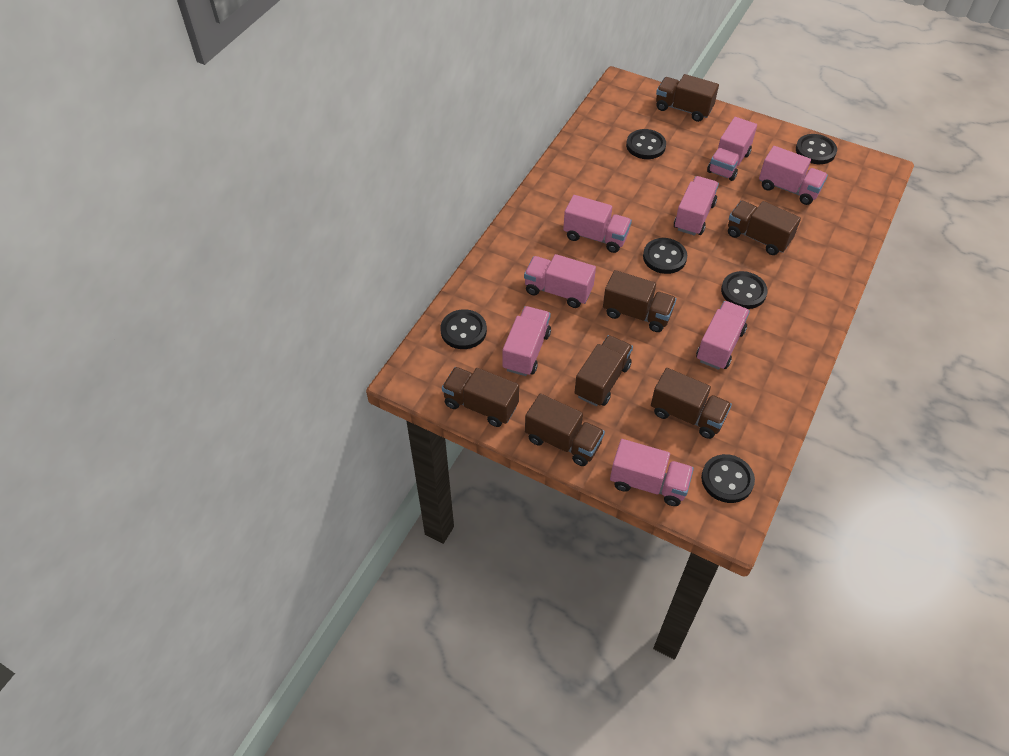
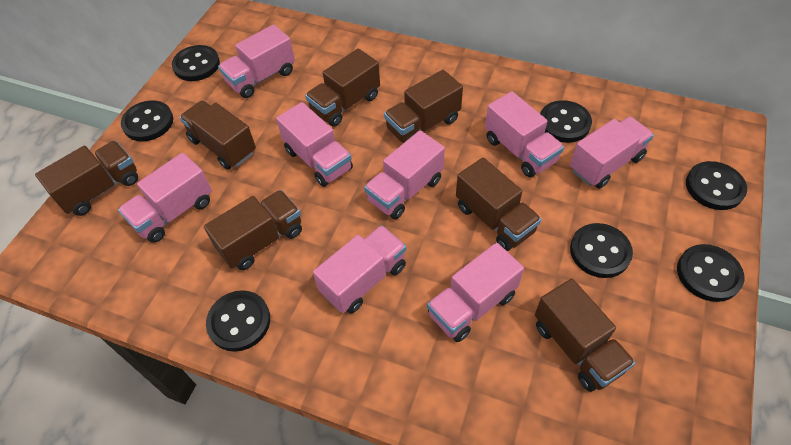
black button: [440,309,487,349] [626,129,666,159] [643,238,687,274] [701,454,755,503] [721,271,768,309] [796,134,837,164] = 6 -> [121,100,173,141] [172,45,220,81] [206,290,270,352] [540,100,592,143] [570,223,633,278] [677,244,744,302] [686,161,747,210] = 7

